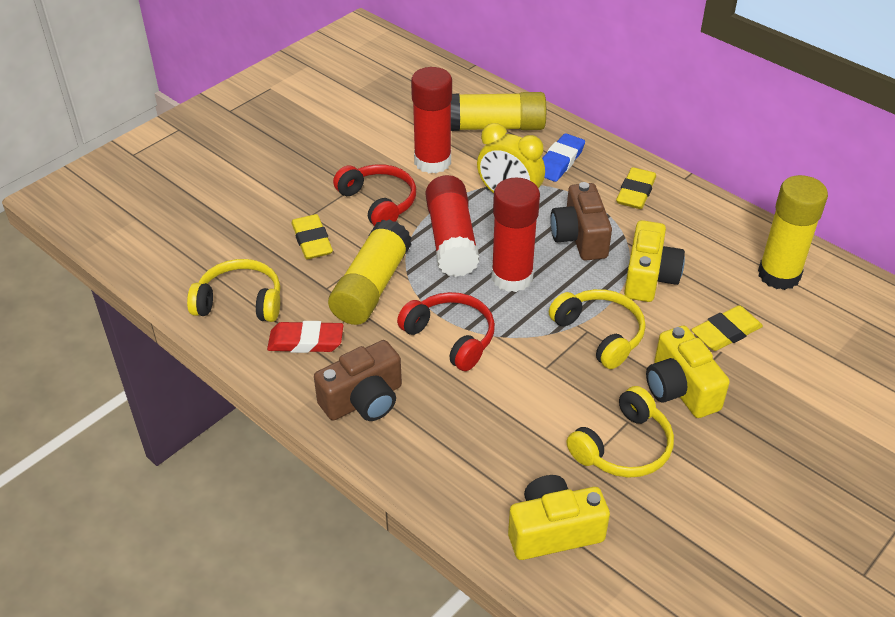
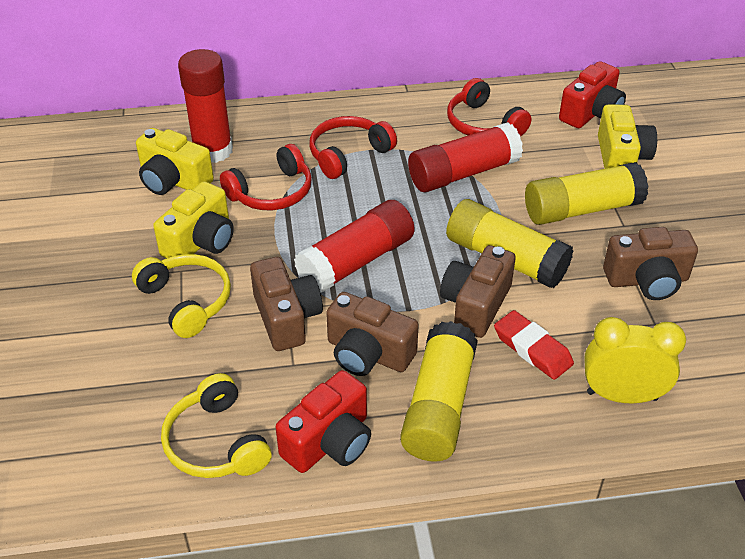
blue eraser: [542,133,585,182] = 1 -> none = 0
brown camera: [314,340,402,421] [550,182,612,261] = 2 -> [250,257,323,351] [326,292,419,376] [440,245,516,338] [603,227,698,300] = 4
red camera: none = 0 -> [276,370,371,473] [559,61,626,128] = 2
red headphones: [333,164,416,226] [397,292,495,371] = 2 -> [220,144,312,210] [310,116,397,179] [447,78,531,136] = 3
yellow eraser: [291,214,333,259] [616,167,656,209] [691,305,763,351] = 3 -> none = 0
yellow headphones: [187,259,281,322] [549,289,646,369] [567,386,674,478] = 3 -> [132,254,231,338] [161,373,272,478] = 2

